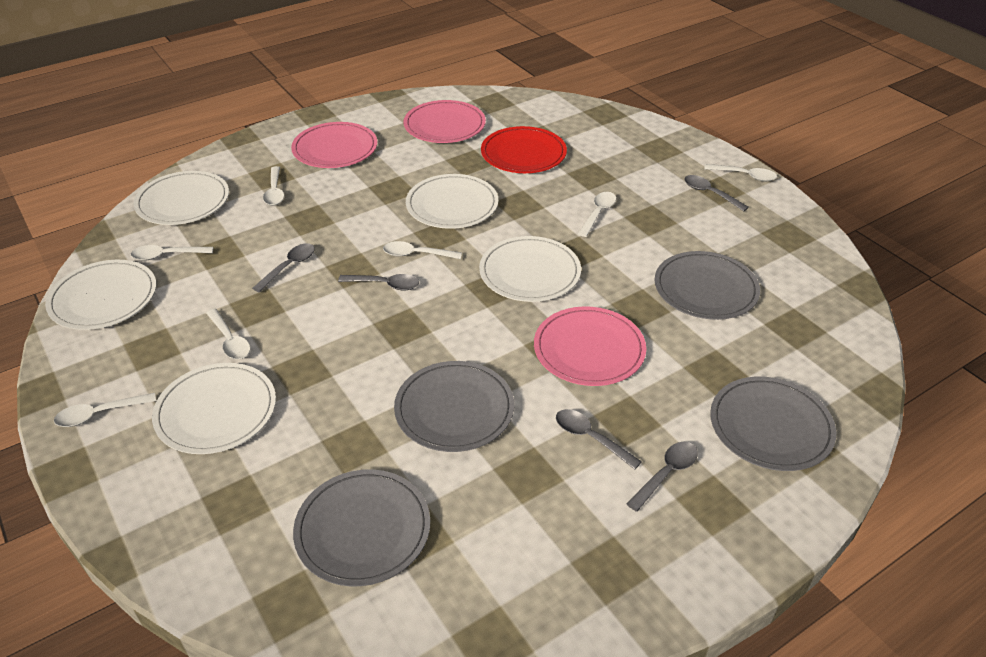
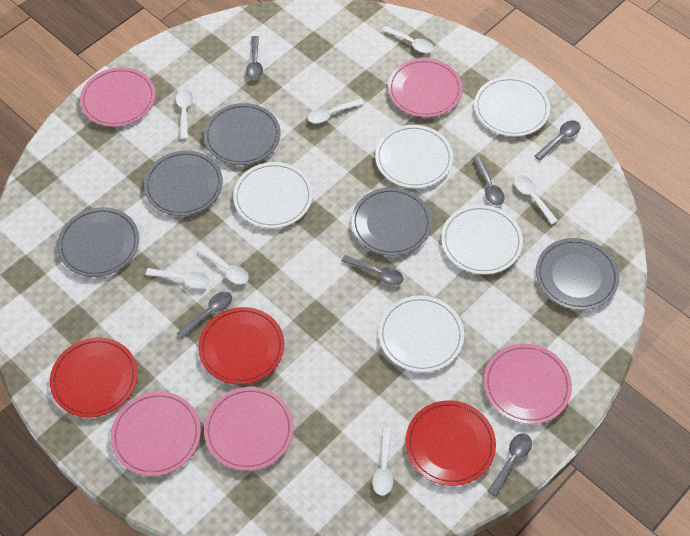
grey plate: [293,469,430,586] [394,361,514,452] [655,251,760,320] [710,377,837,471] = 4 -> [57,207,139,277] [144,150,223,216] [204,103,281,165] [351,187,432,256] [536,238,619,310] = 5
grey spoon: [252,243,315,292] [338,274,419,290] [556,409,642,470] [627,442,698,512] [684,175,749,212] = 5 -> [176,292,232,339] [246,36,263,80] [342,255,403,285] [473,157,504,205] [488,433,532,496] [535,120,581,160] = 6
pink plate: [291,122,377,168] [404,100,486,143] [534,306,646,386] = 3 -> [80,67,155,127] [111,392,201,476] [204,387,294,471] [388,58,463,117] [484,344,572,424] = 5
red plate: [481,126,567,173] = 1 -> [50,338,138,417] [198,307,284,385] [406,400,496,486] = 3

